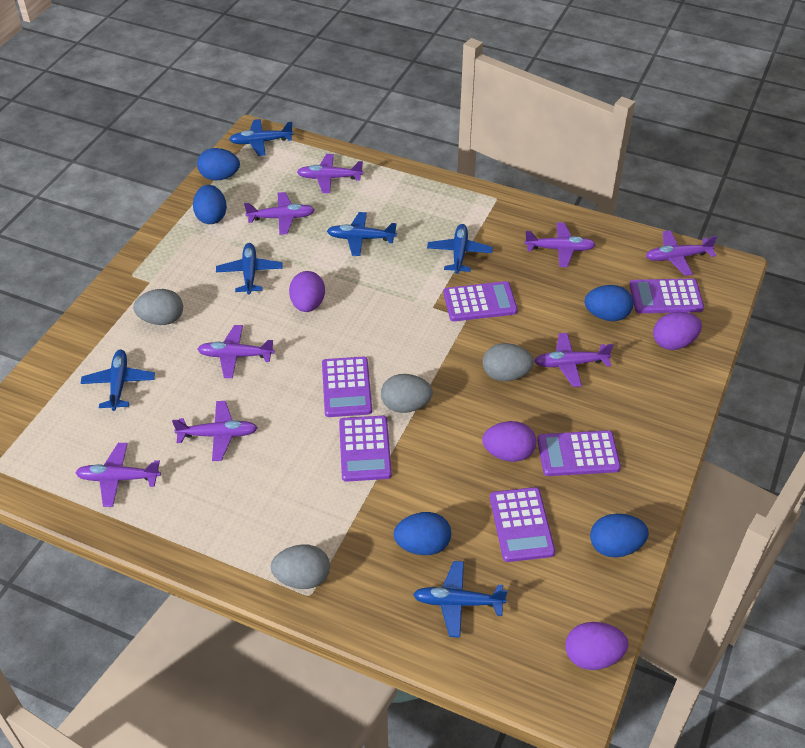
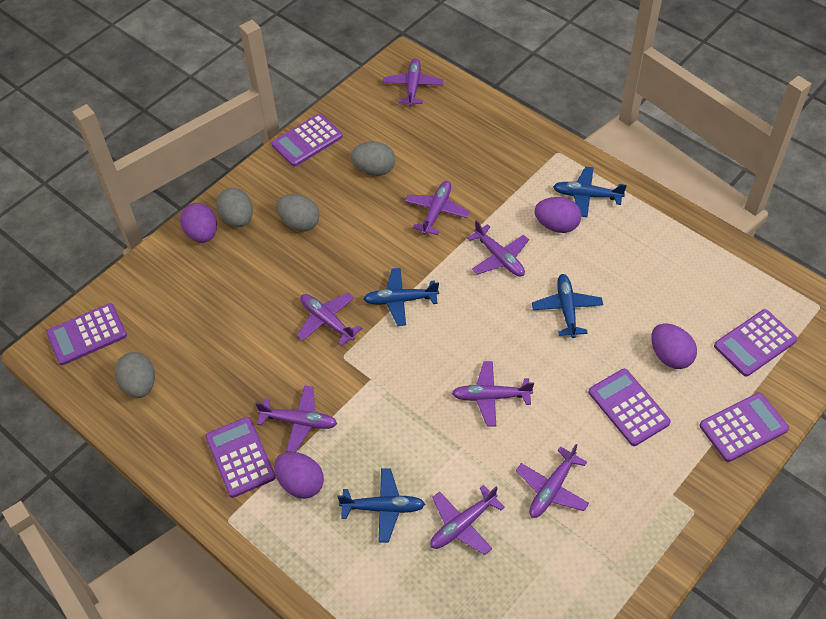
blue egg: [193,185,227,224] [197,148,240,180] [394,512,451,555] [585,285,633,321] [590,514,649,557] = 5 -> none = 0
blue plane: [81,350,155,411] [216,243,283,295] [229,119,294,156] [327,212,397,256] [413,561,508,638] [427,224,493,274] = 6 -> [338,468,425,543] [363,268,439,326] [532,274,603,338] [553,166,627,217] = 4

